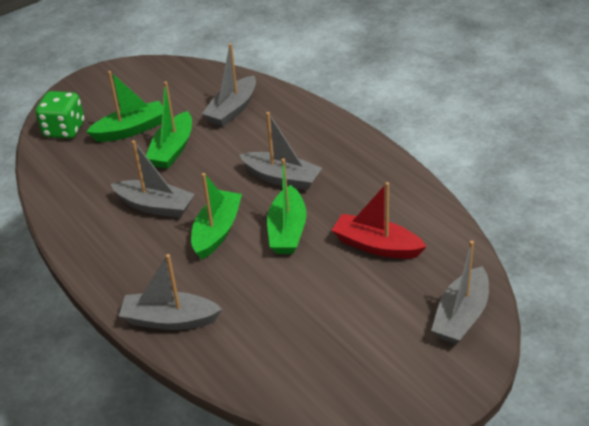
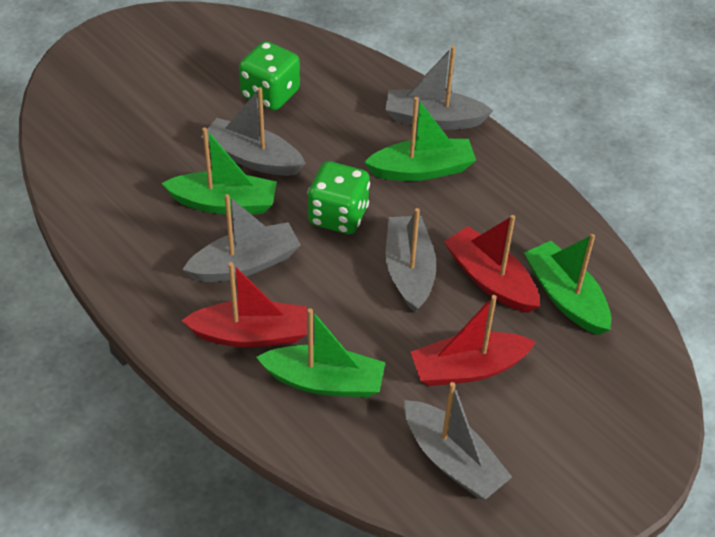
green dice: [36,91,84,139] = 1 -> [239,41,300,110] [307,161,370,234] = 2
red boat: [332,182,427,259] = 1 -> [181,262,307,347] [411,295,536,386] [444,215,540,313] = 3

